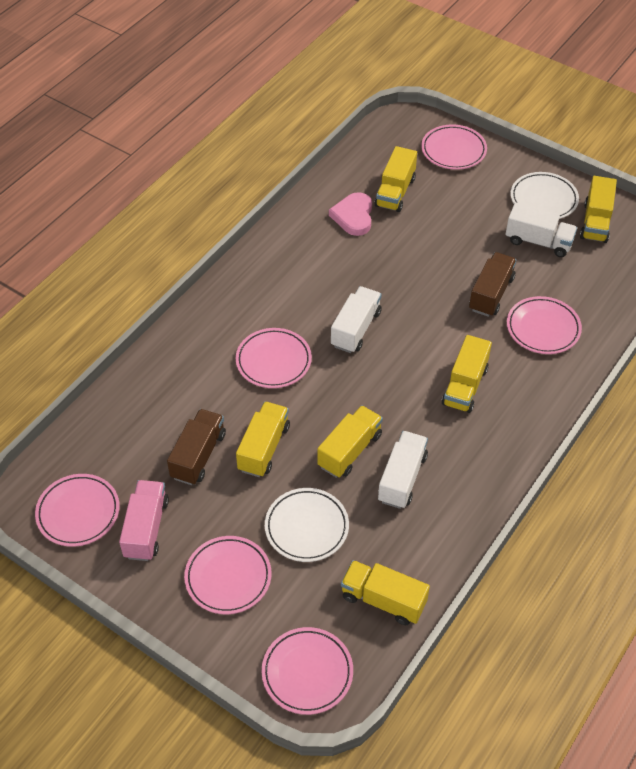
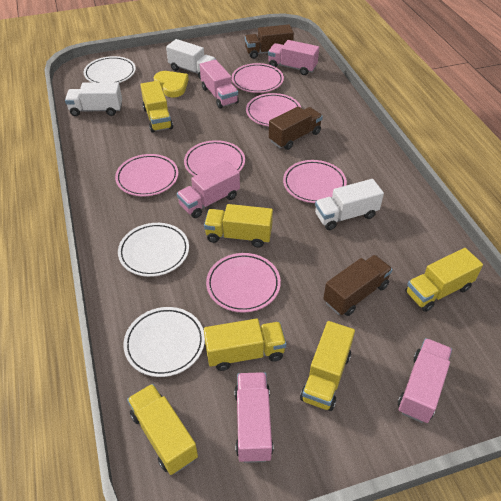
brown truck: [167,409,226,485] [469,252,516,317] = 2 -> [245,24,294,59] [269,106,323,150] [323,255,393,316] = 3
pink heart: [329,192,372,236] = 1 -> none = 0
pink truck: [119,480,169,561] = 1 -> [177,161,240,218] [200,59,239,108] [234,372,273,463] [268,40,319,75] [398,338,452,423] = 5
white plate: [265,488,349,562] [510,172,579,219] = 2 -> [84,56,136,83] [118,223,189,277] [123,307,205,377] = 3
yellow heart: none = 0 -> [154,71,189,97] = 1

